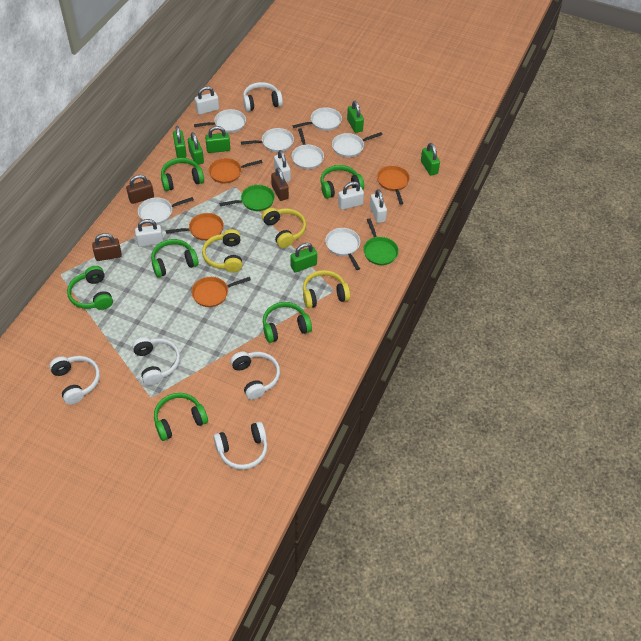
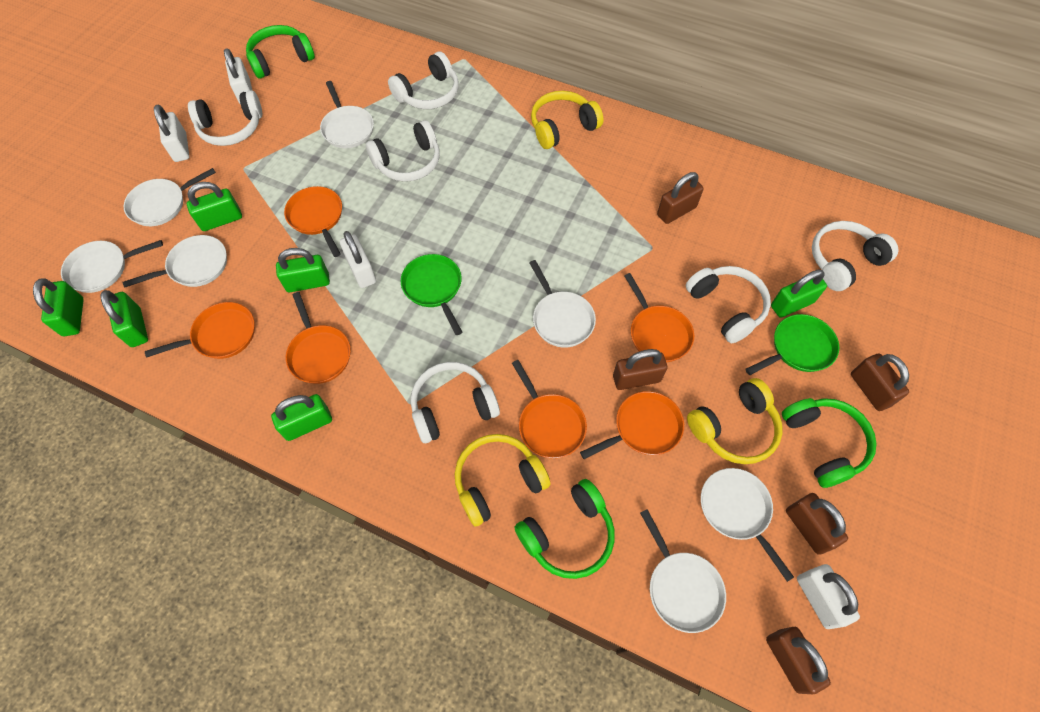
brown padlock: [92,233,122,261] [126,175,154,204] [271,168,289,201] = 3 -> [613,349,668,390] [657,172,704,224] [766,627,831,694] [786,493,848,555] [851,353,909,411] = 5
green headphones: [67,266,113,310] [151,239,199,277] [154,393,208,441] [161,158,204,191] [263,302,312,343] [320,165,364,199] = 6 -> [246,25,315,79] [514,479,615,579] [782,398,877,488] = 3
orange pan: [166,213,224,241] [191,277,251,307] [208,158,263,183] [377,165,410,204] = 4 -> [145,302,255,359] [284,186,342,257] [285,292,351,384] [512,360,587,458] [580,391,684,459] [625,273,694,363] = 6
white headphones: [49,356,100,404] [132,337,180,385] [213,421,267,470] [230,352,280,400] [243,82,283,111] = 5 -> [188,90,262,146] [366,120,440,182] [388,51,459,109] [411,362,500,443] [686,266,771,344] [812,221,898,291] = 6
white padlock: [135,219,163,247] [195,86,219,115] [274,150,291,182] [338,181,364,210] [370,189,387,223] = 5 -> [154,105,190,162] [224,48,252,105] [340,231,376,288] [797,564,860,629] = 4

